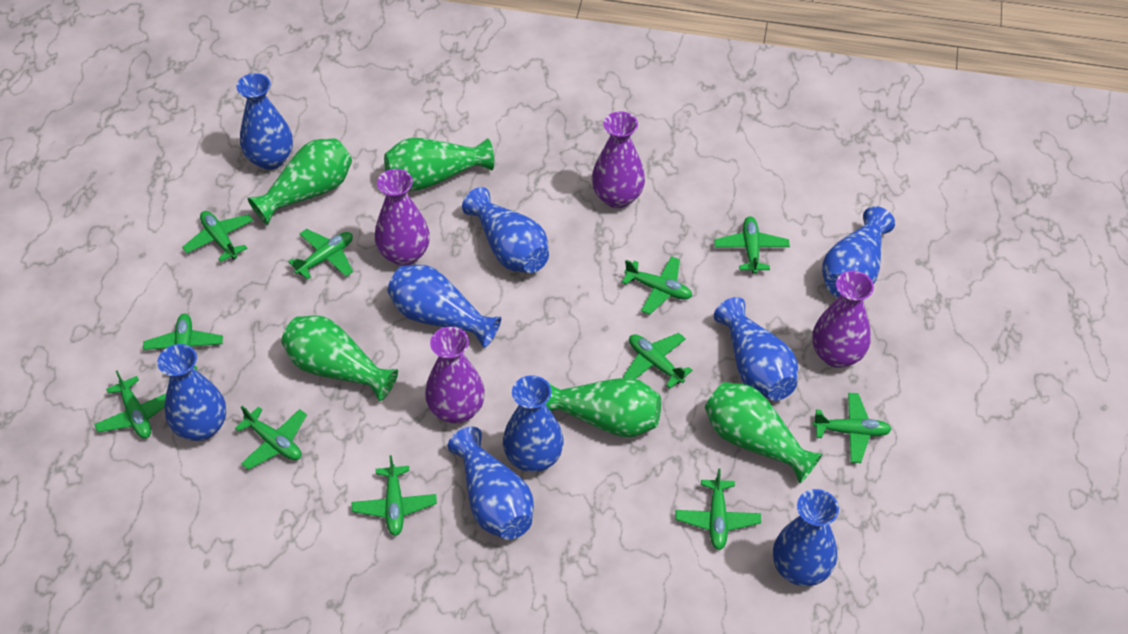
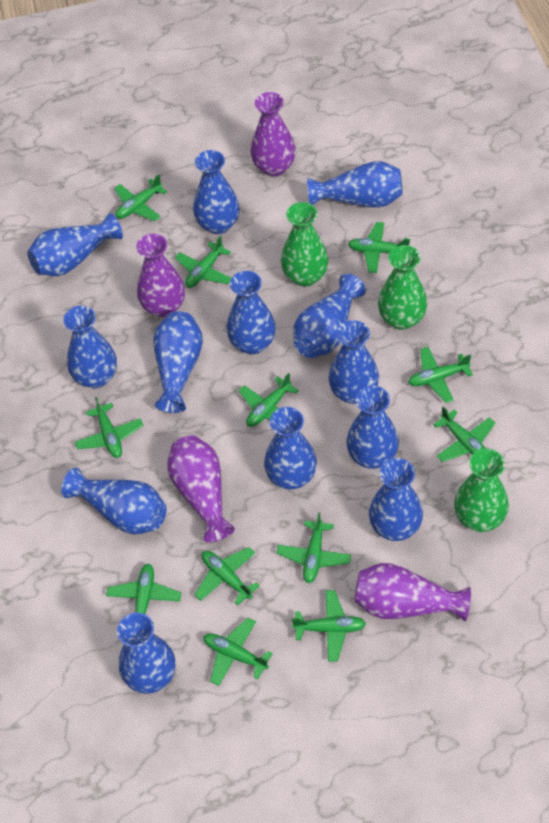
blue vase: [157,344,226,441] [237,73,293,170] [387,265,501,348] [448,427,534,540] [462,187,549,273] [503,375,564,472] [714,297,798,401] [773,489,839,586] [822,206,895,297] = 9 -> [27,213,123,276] [62,468,167,535] [63,306,117,388] [117,612,175,694] [153,311,203,413] [193,150,240,234] [226,271,276,354] [264,407,317,490] [293,274,366,358] [307,161,402,208] [328,320,379,404] [346,386,399,469] [369,458,423,541] = 13
green plane: [94,370,166,439] [143,314,223,370] [182,211,253,262] [235,406,307,470] [288,229,353,279] [352,455,437,536] [622,256,692,315] [623,333,693,389] [676,468,761,550] [714,217,790,274] [813,393,892,463] = 11 -> [75,397,144,458] [106,564,181,625] [114,174,167,221] [175,236,231,288] [194,547,260,605] [203,618,273,686] [239,373,299,427] [276,512,351,583] [292,590,366,662] [348,222,410,273] [408,347,473,403] [433,407,495,462] = 12
green vase: [247,138,352,225] [281,316,398,401] [384,138,494,191] [546,378,661,437] [705,382,823,483] = 5 -> [281,202,329,287] [378,245,427,330] [454,449,509,532] = 3

